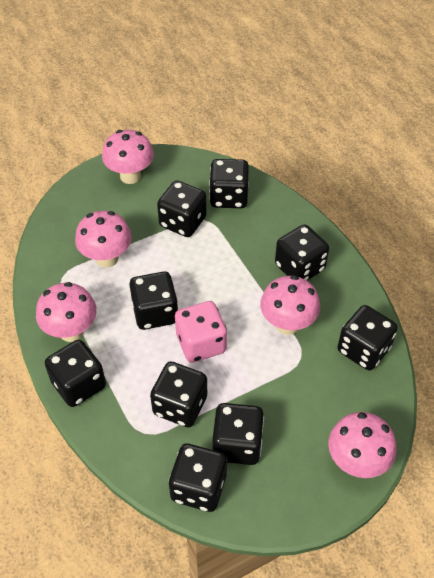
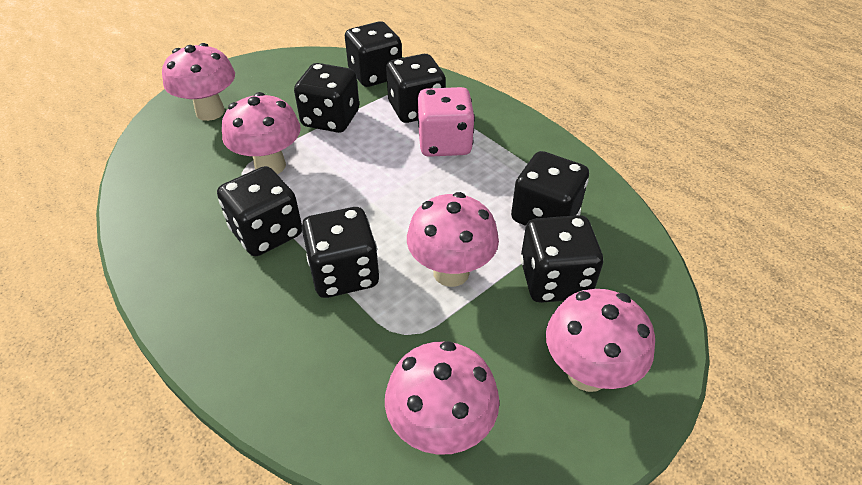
black dice: [45,340,106,407] [129,271,178,330] [150,362,207,427] [157,180,207,237] [169,444,227,512] [209,159,249,208] [212,403,264,465] [275,225,329,281] [338,305,398,370] = 9 -> [217,166,302,256] [294,63,359,133] [302,207,379,298] [345,21,402,87] [386,54,446,123] [511,151,589,226] [520,215,603,303] = 7

